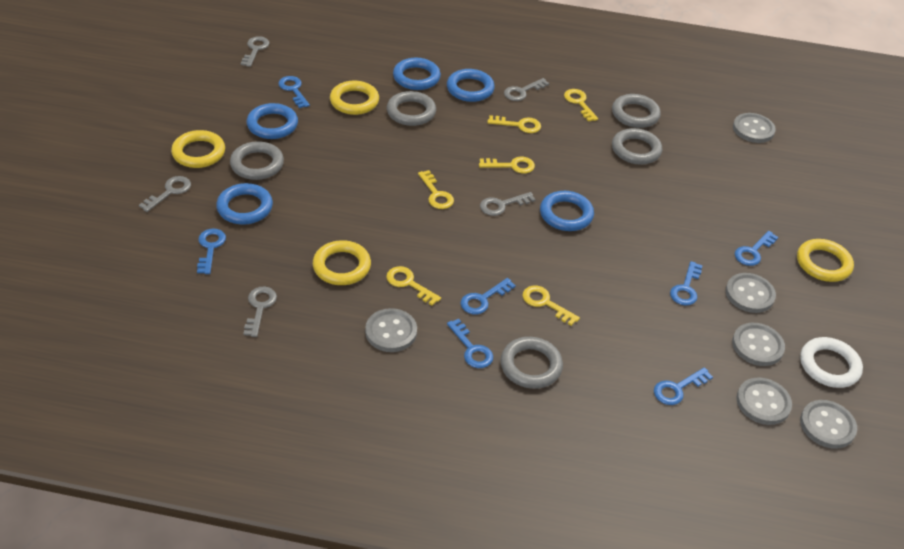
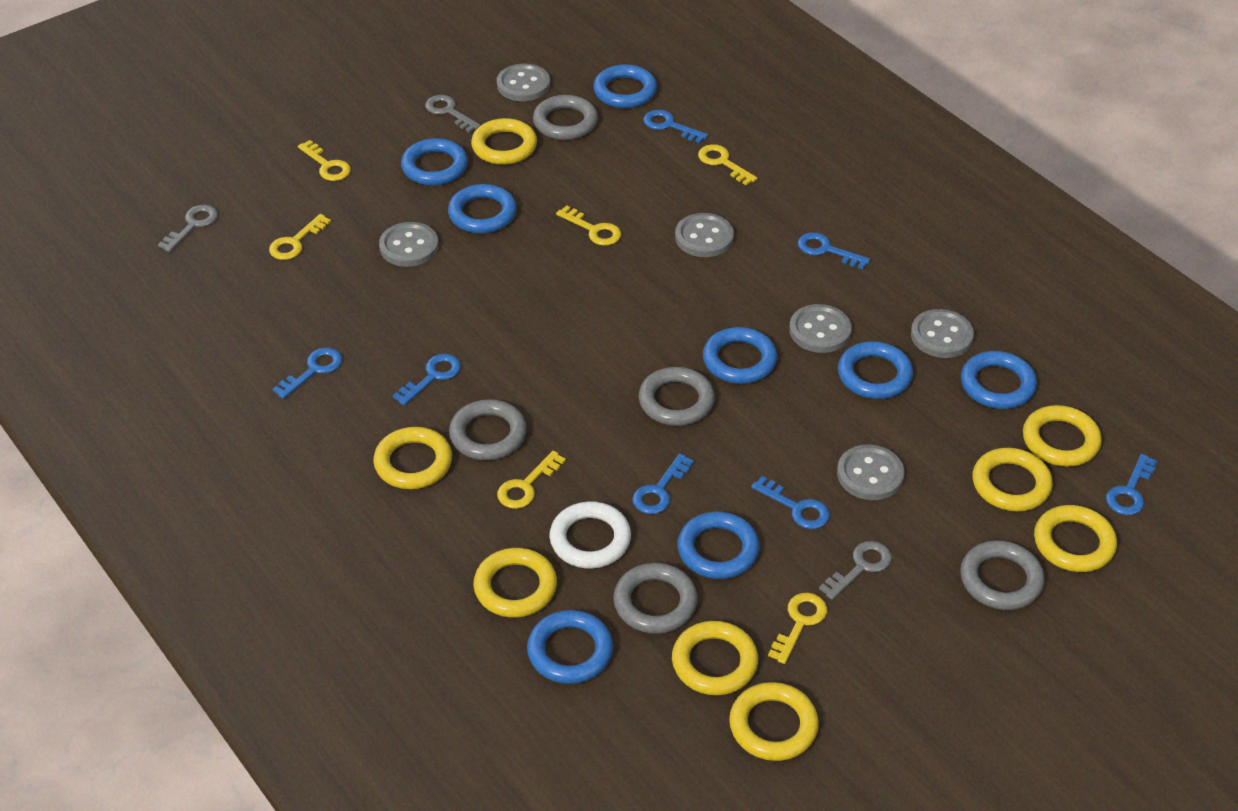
blue ring: [216,183,273,225] [247,103,298,139] [393,58,441,90] [447,69,495,102] [540,191,594,231] = 5 -> [401,138,468,186] [448,184,517,234] [527,610,613,684] [593,64,657,108] [677,512,760,579] [703,327,777,384] [838,341,913,399] [961,351,1037,409] = 8
grey key: [139,176,191,212] [241,36,270,67] [243,286,277,337] [480,192,536,216] [504,78,549,101] = 5 -> [158,205,218,252] [425,95,480,133] [819,541,892,600] = 3
yellow ring: [171,130,225,168] [313,240,371,285] [330,81,379,115] [797,239,854,282] = 4 -> [373,427,452,489] [471,118,537,165] [473,548,557,618] [672,621,758,695] [729,682,819,761] [972,448,1053,511] [1023,405,1102,467] [1034,505,1117,572] = 8

